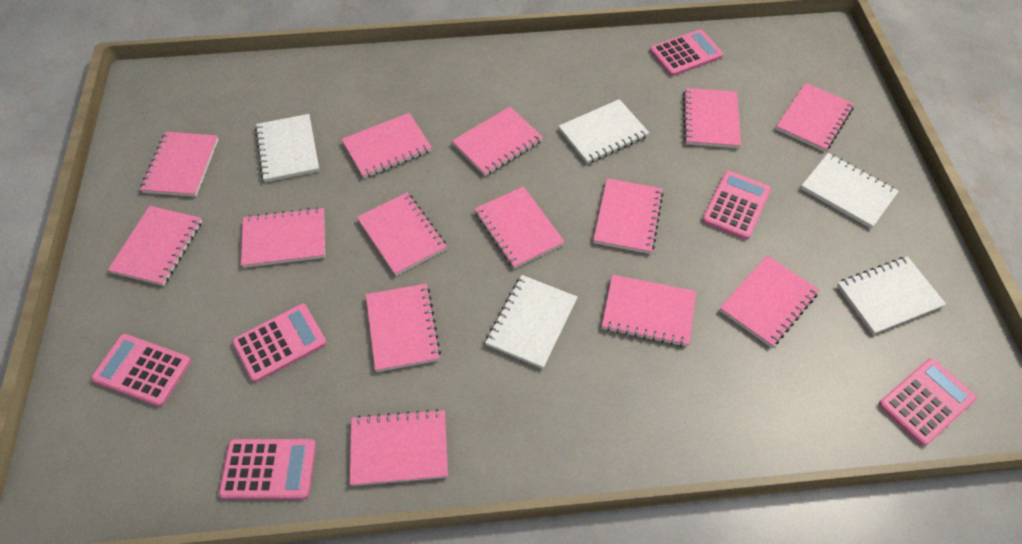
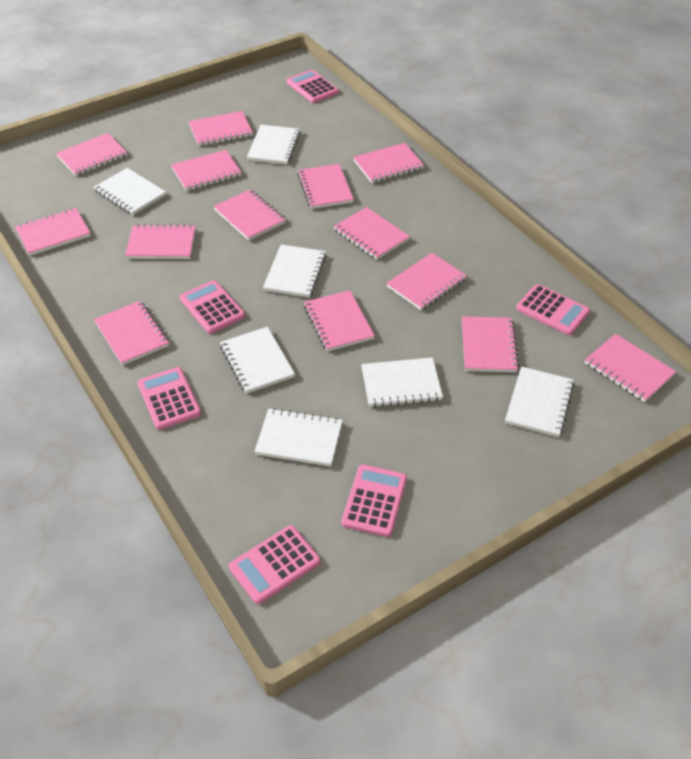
white notebook: [255,114,319,182] [485,275,578,369] [558,99,649,164] [801,153,899,228] [837,256,946,335] = 5 -> [93,168,166,215] [220,327,295,394] [247,125,301,165] [254,408,343,467] [263,245,326,298] [361,357,443,407] [505,367,574,437] = 7

